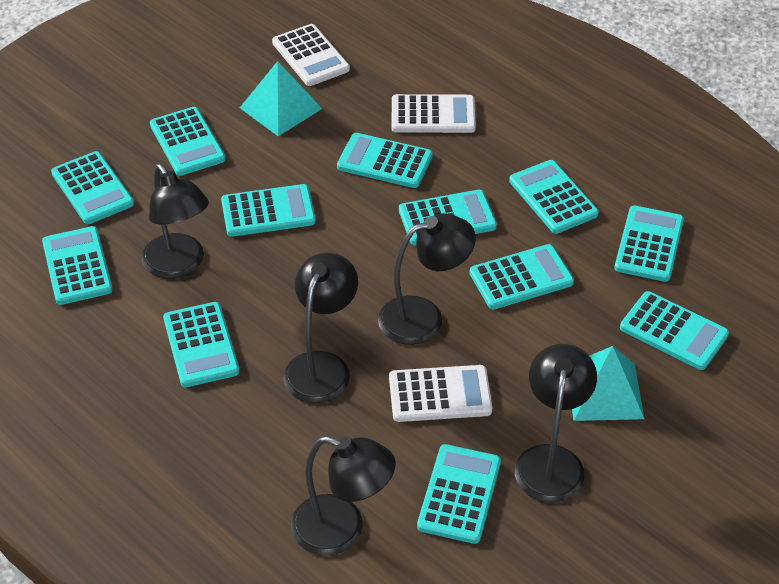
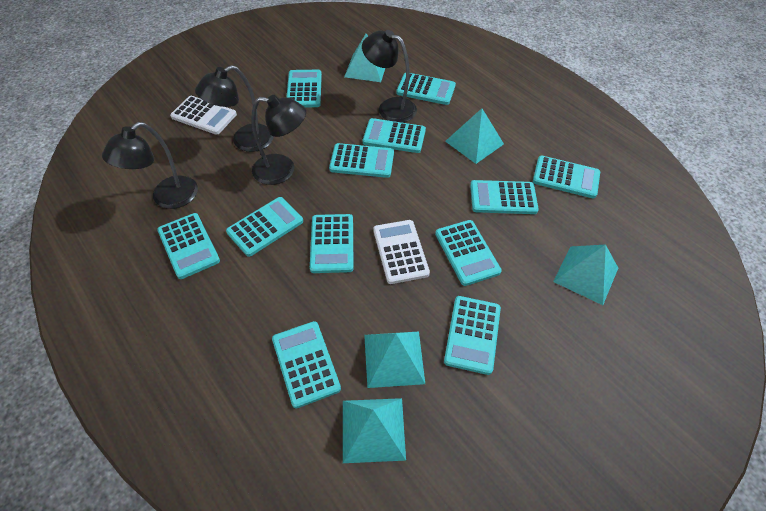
black lamp: [142,164,209,279] [284,253,358,403] [291,436,396,555] [378,213,476,345] [515,344,597,502] = 5 -> [102,122,198,209] [195,65,274,152] [251,95,306,185] [362,30,417,123] = 4
turquoise pyramid: [240,61,322,136] [572,346,644,421] = 2 -> [343,398,406,463] [344,34,385,82] [364,331,425,388] [445,108,504,164] [553,244,618,305] = 5
white calculator: [272,24,350,86] [389,365,493,422] [392,94,476,133] = 3 -> [170,96,237,135] [373,220,430,284] = 2

